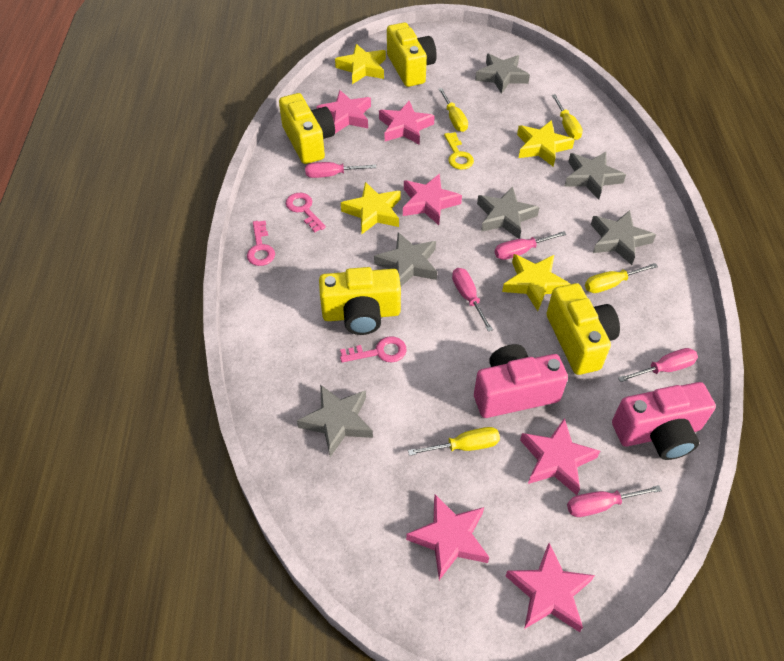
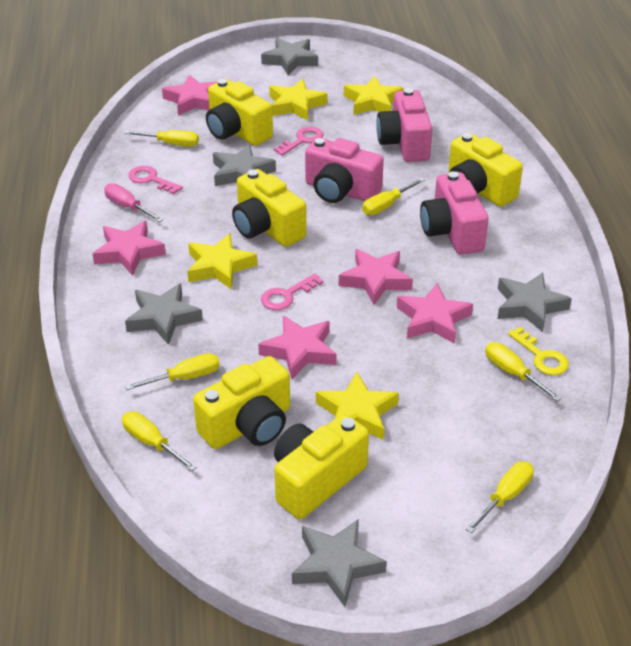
grey star: [297,385,373,457] [374,232,437,286] [475,54,530,94] [477,186,540,239] [564,152,626,200] [591,210,656,265] = 6 -> [125,283,203,345] [213,144,276,186] [261,38,318,75] [292,519,387,607] [498,272,572,332] = 5
pink camera: [474,344,568,418] [612,382,716,460] = 2 -> [305,138,384,203] [376,88,432,162] [420,171,489,255] = 3
pink screwdriver: [305,162,377,178] [452,268,493,332] [495,231,566,260] [567,485,662,517] [618,348,698,382] = 5 -> [104,183,163,222] = 1
pink star: [317,90,371,133] [379,101,435,145] [403,174,462,225] [406,494,489,580] [506,543,595,632] [520,418,600,495] = 6 -> [92,221,166,276] [162,74,218,116] [258,316,337,379] [339,249,413,305] [397,283,473,344] = 5
yellow camera: [279,93,335,164] [319,267,401,335] [387,23,437,87] [547,283,620,375] = 4 -> [193,356,290,449] [206,79,273,146] [232,169,306,247] [274,414,369,519] [448,133,523,207] = 5
yellow screwdriver: [408,427,500,456] [438,88,468,132] [552,94,583,140] [585,263,658,293] = 4 -> [122,411,197,471] [125,130,199,147] [125,353,220,390] [362,178,425,215] [466,462,534,533] [485,342,561,401] = 6

